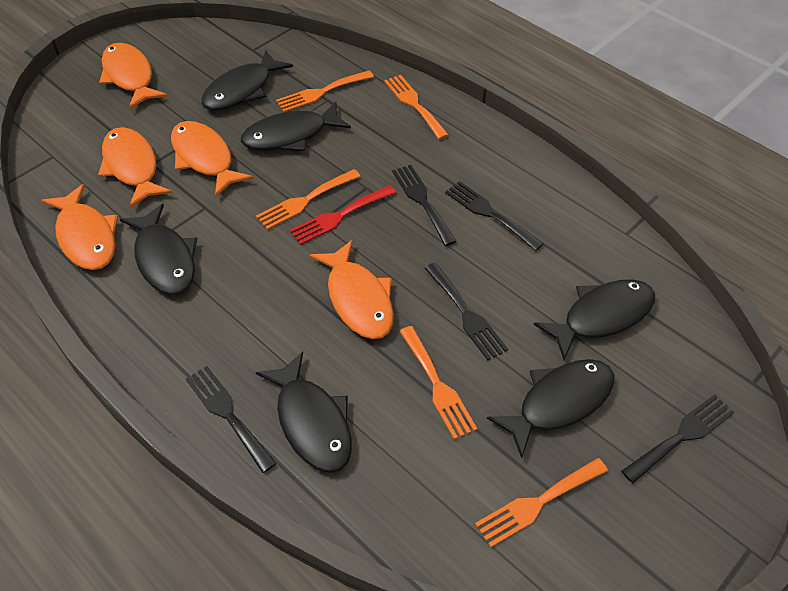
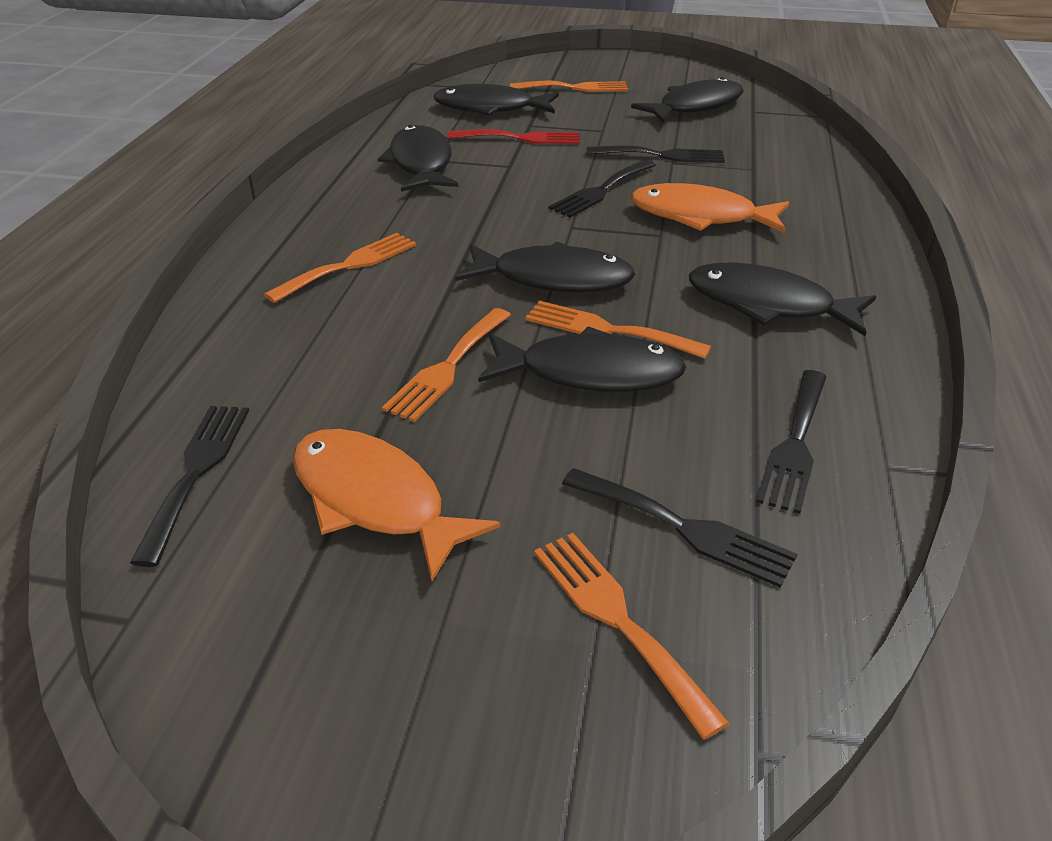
orange fish: [41,184,118,270] [98,127,173,208] [99,43,168,110] [171,121,254,198] [309,240,394,339] = 5 -> [292,429,500,582] [630,183,789,233] = 2

